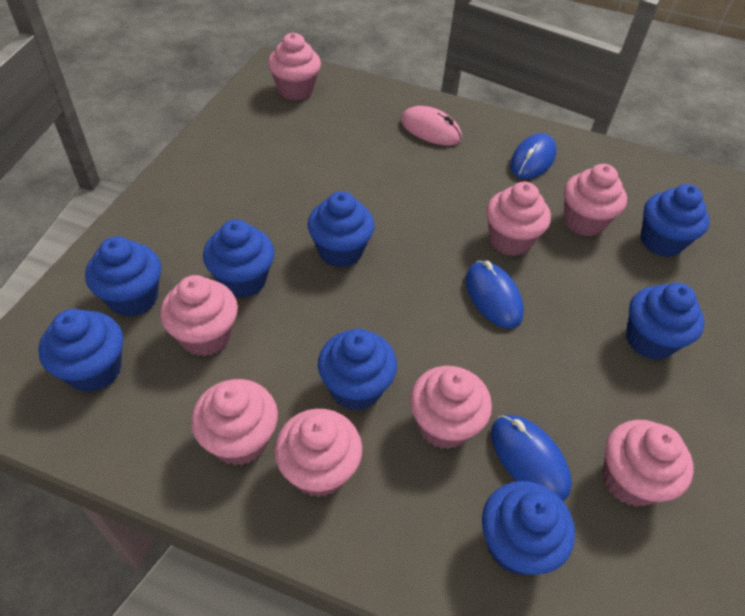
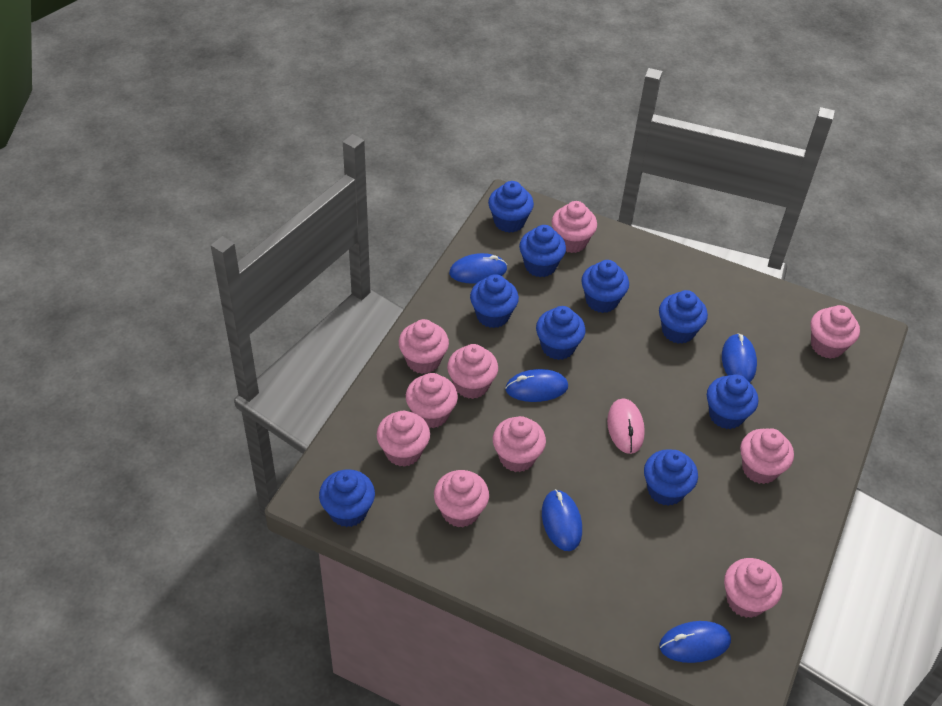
blue cupcake: [38,309,123,392] [85,237,161,317] [203,219,275,298] [308,191,375,268] [318,329,397,411] [482,481,575,575] [626,283,705,360] [640,184,710,257] = 8 -> [319,469,375,527] [470,274,519,328] [488,181,534,233] [519,225,566,277] [536,306,586,360] [581,260,629,313] [644,449,698,506] [659,290,708,344] [707,374,758,429] = 9
blue mouse: [466,261,524,329] [491,415,572,501] [510,133,556,179] = 3 -> [449,253,507,284] [505,369,568,402] [542,489,582,551] [659,621,731,663] [722,333,757,383] = 5
pink cupcake: [160,275,238,356] [191,379,278,466] [268,33,321,100] [274,409,362,497] [410,366,492,449] [486,182,551,256] [564,164,627,236] [603,420,694,507] = 8 -> [377,411,430,467] [399,319,449,374] [406,373,458,428] [434,470,489,527] [447,344,498,399] [493,416,546,472] [551,201,597,253] [724,558,782,618] [740,428,794,484] [810,305,860,359] = 10

